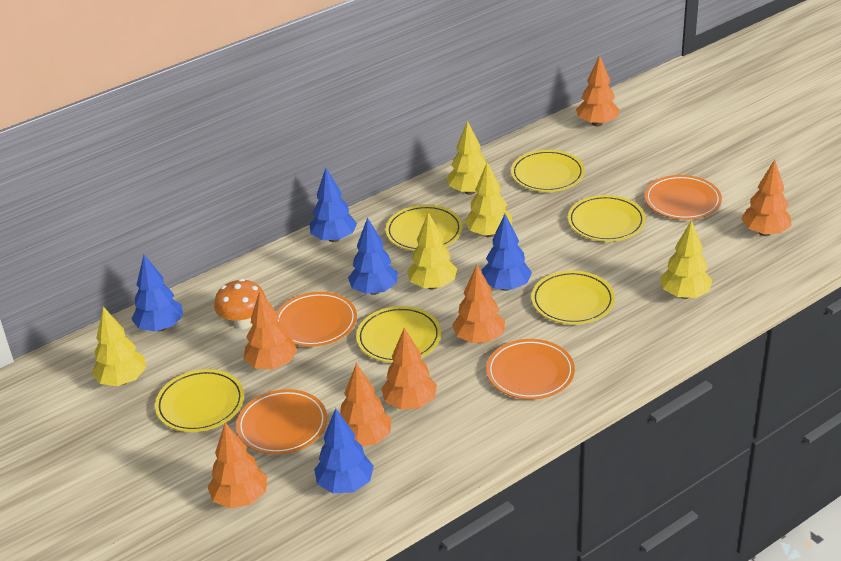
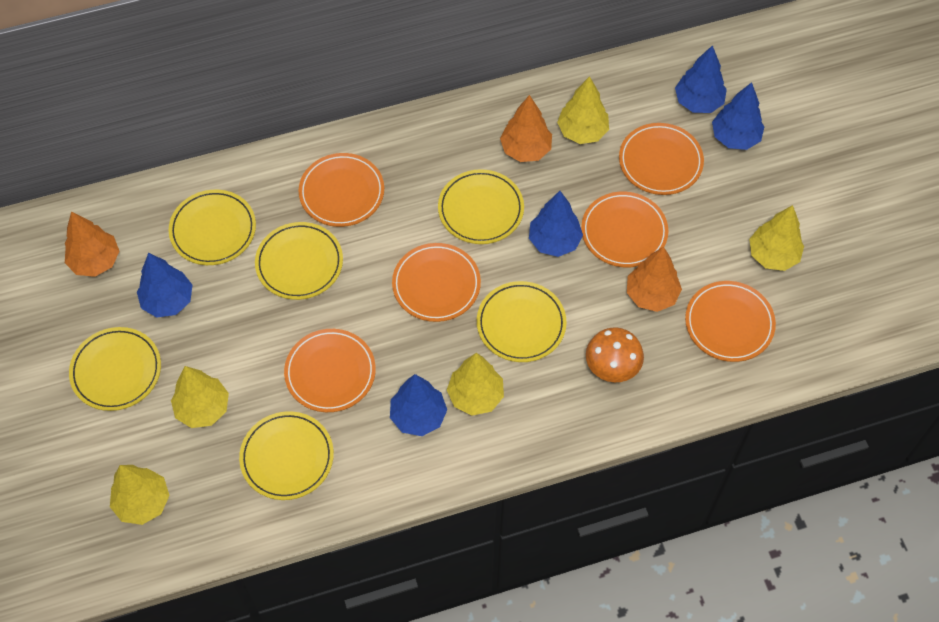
orange plate: [236,389,327,455] [276,292,357,347] [486,339,575,400] [644,175,722,220] = 4 -> [284,329,376,412] [299,153,384,227] [392,243,481,322] [581,192,668,267] [619,123,704,195] [685,281,776,362] = 6
orange tree: [208,422,267,508] [244,291,297,370] [340,363,391,446] [381,328,437,410] [452,265,505,343] [576,55,620,127] [741,160,792,236] = 7 -> [65,211,119,277] [500,95,552,162] [627,247,682,312] = 3

